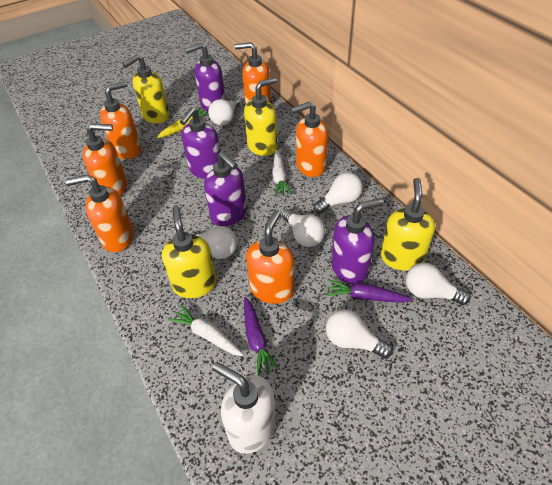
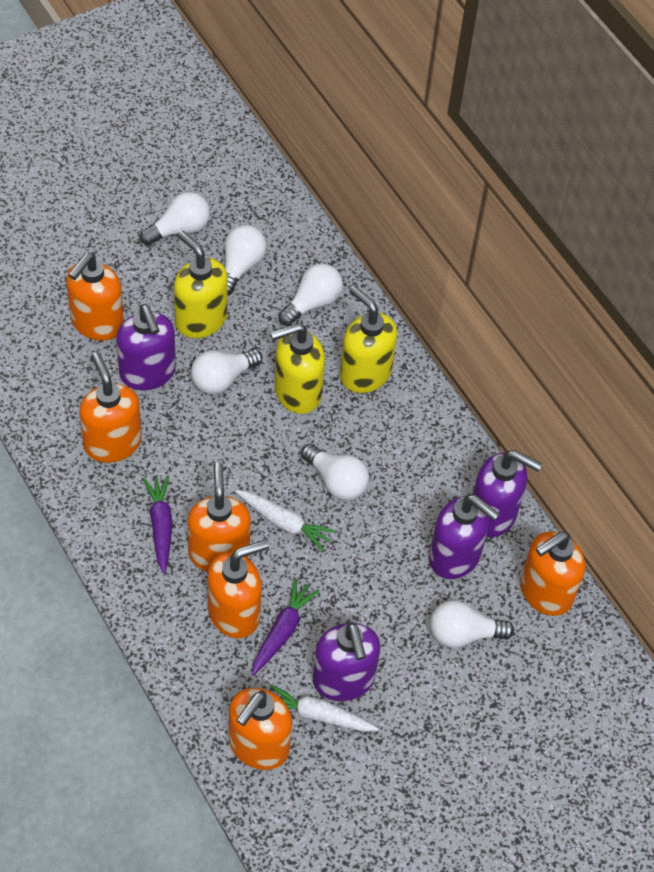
white soap dispenser: [212,362,276,454] = 1 -> none = 0
yellow carrot: [157,107,209,138] = 1 -> none = 0
yellow soap dispenser: [122,54,170,124] [162,206,217,298] [244,77,278,156] [381,178,435,271] = 4 -> [174,230,228,338] [270,323,325,414] [340,286,397,393] = 3

